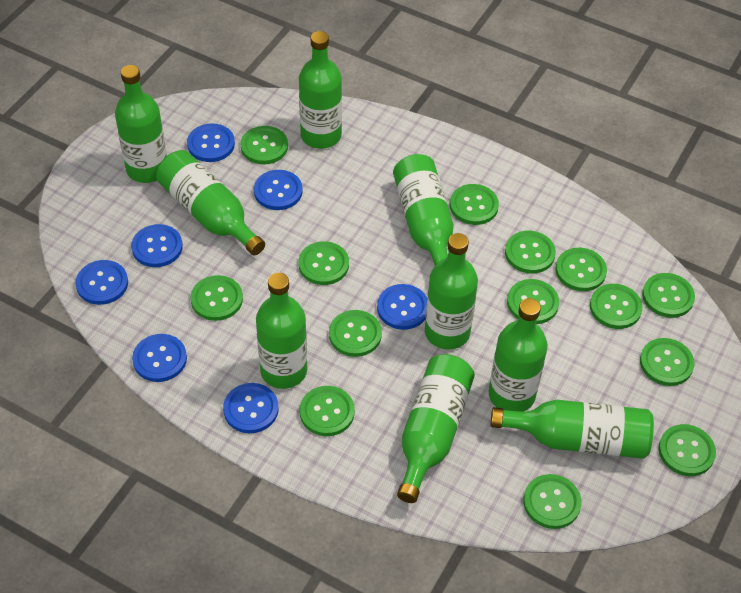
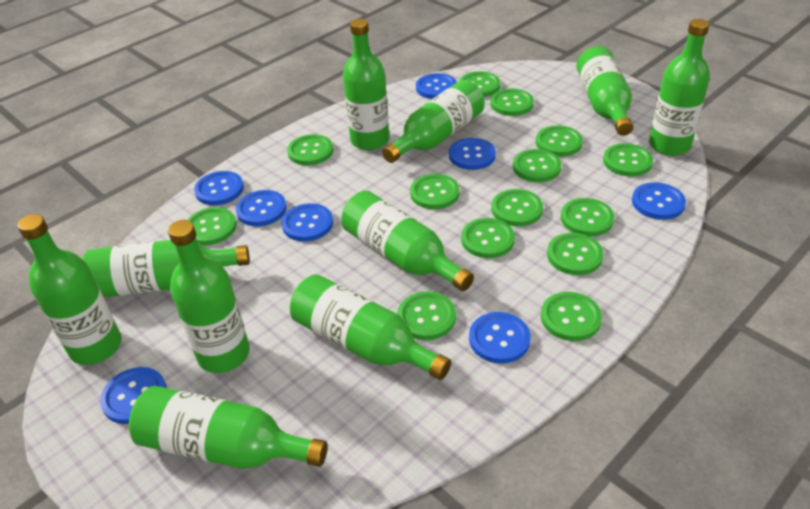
blue button: [75,260,128,305] [131,224,183,267] [132,334,187,382] [187,123,235,162] [223,383,279,433] [254,170,303,210] [377,284,427,330] = 7 -> [100,367,167,424] [194,171,244,205] [236,190,287,226] [282,203,333,242] [416,73,457,99] [449,138,496,170] [469,312,531,364] [632,182,686,220] = 8
green bottle: [115,65,167,183] [156,150,265,255] [256,273,307,389] [299,31,342,149] [393,154,454,266] [397,354,475,503] [425,233,478,350] [489,298,548,412] [491,400,654,459] = 9 -> [17,214,121,365] [82,240,250,298] [129,386,328,469] [168,220,250,373] [290,274,451,380] [341,191,474,291] [343,19,389,150] [382,80,485,163] [577,46,633,136] [649,19,710,156] = 10

